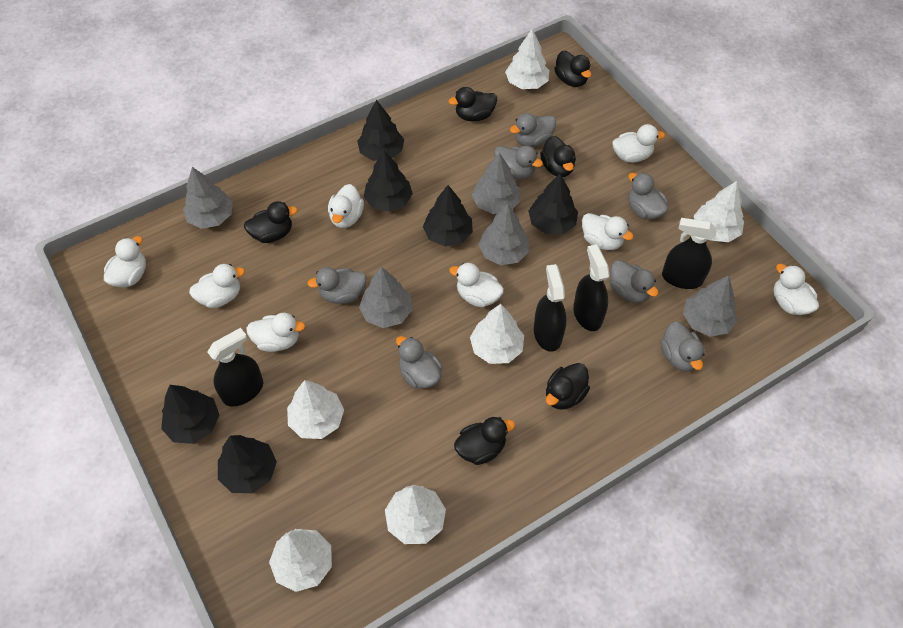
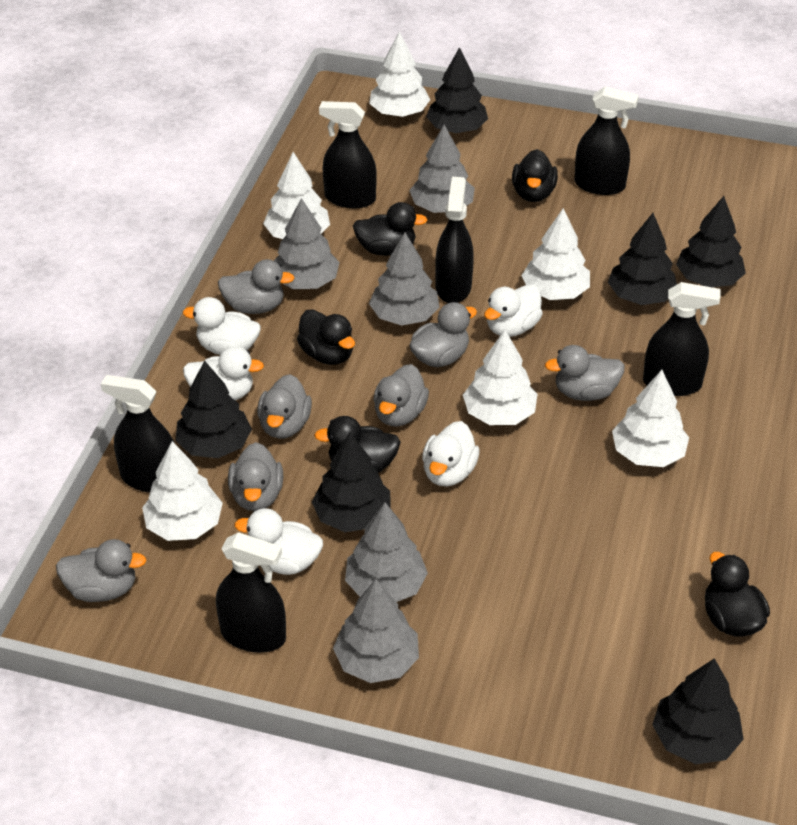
black duck: [244,201,298,243] [448,87,497,122] [454,417,515,465] [540,136,576,177] [546,363,590,410] [554,51,592,87] = 6 -> [297,310,355,365] [314,416,400,473] [353,202,427,256] [512,149,558,202] [705,552,770,636] = 5
black spray bottle: [208,328,263,407] [534,264,566,352] [573,244,610,331] [662,218,717,289] = 4 -> [101,375,175,493] [216,532,286,653] [319,101,377,208] [435,177,474,303] [574,87,639,195] [643,282,721,396] = 6
white duck: [104,236,146,288] [189,264,245,308] [246,313,305,352] [328,184,364,228] [449,263,504,307] [582,213,634,250] [612,124,665,163] [774,264,819,315] = 8 -> [183,297,261,355] [183,346,264,401] [234,508,323,575] [422,421,480,486] [484,284,543,337] = 5

